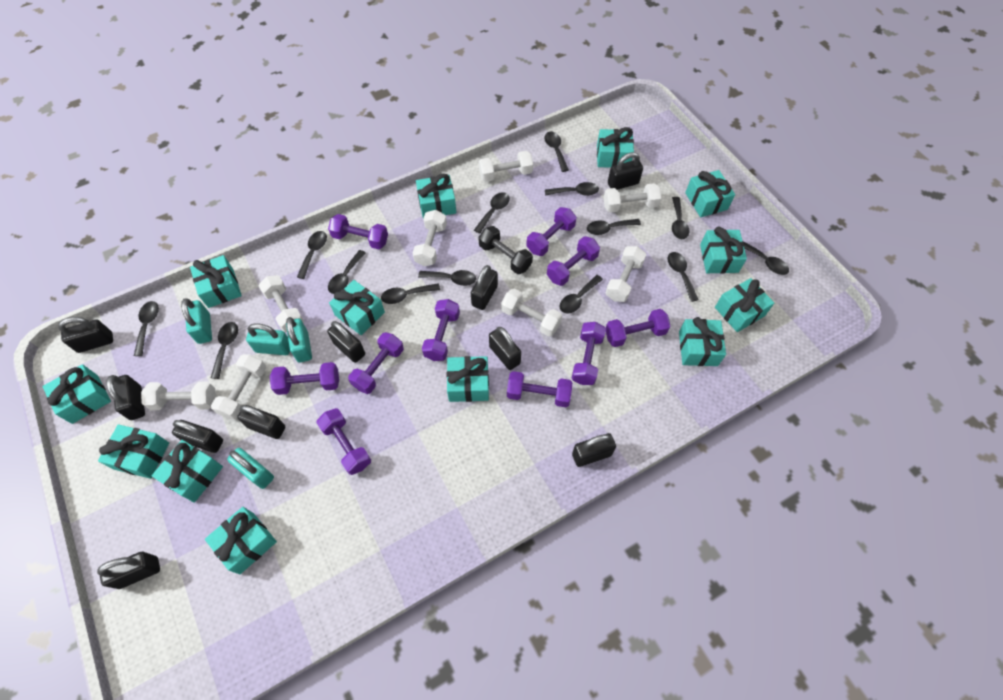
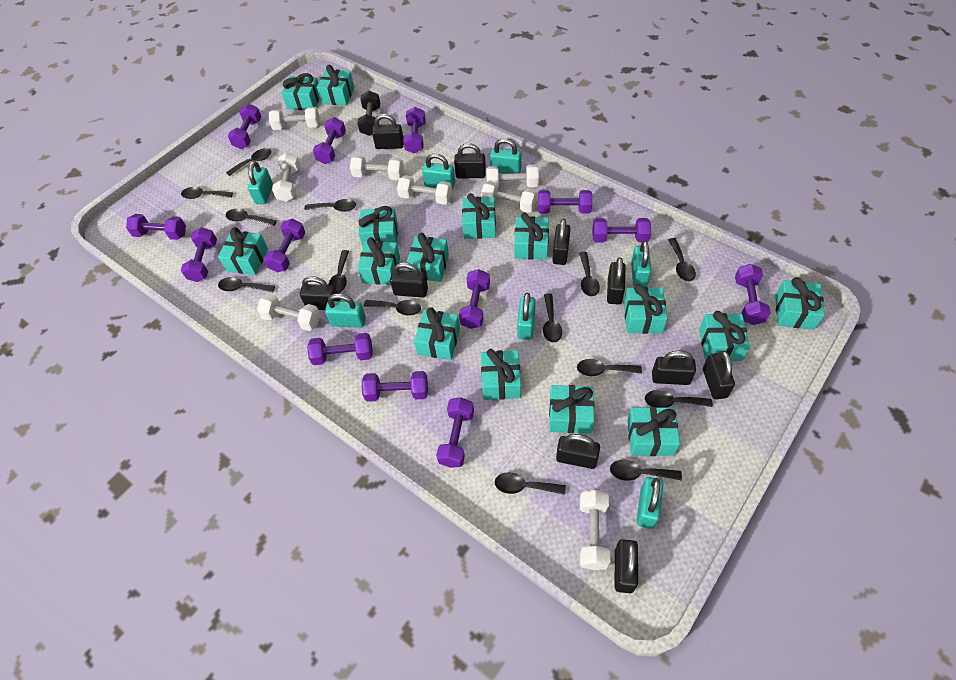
purple dumbbell: [270,362,339,395] [316,408,371,475] [328,214,388,249] [348,332,404,394] [422,299,460,361] [507,371,572,407] [526,207,576,256] [547,236,600,286] [572,322,606,385] [606,309,671,347] = 10 -> [126,214,186,240] [181,227,217,282] [228,104,261,149] [264,219,305,273] [307,333,373,365] [313,117,346,164] [362,371,428,402] [403,107,426,154] [436,397,474,468] [459,269,490,329] [538,190,592,214] [593,218,651,243] [735,264,771,325] = 13
turquoise gift: [42,364,111,424] [98,424,169,479] [152,440,223,503] [190,255,242,308] [205,507,277,574] [329,280,385,335] [416,174,456,218] [447,356,489,402] [597,127,634,168] [679,317,726,366] [685,170,735,217] [700,226,747,274] [715,278,774,332] = 13 -> [218,227,268,275] [281,73,320,110] [317,65,354,106] [357,237,400,285] [358,206,398,247] [407,233,449,282] [414,307,460,360] [462,193,496,239] [481,349,521,400] [514,213,549,260] [549,385,594,434] [624,284,668,334] [627,407,680,456] [699,311,750,361] [775,277,825,330] = 15
turquoise padlock: [181,298,212,344] [227,448,274,489] [246,323,290,355] [286,317,312,363] = 4 -> [248,161,273,204] [325,293,366,328] [422,153,455,189] [490,138,522,174] [517,293,535,340] [631,241,651,287] [636,477,663,529] = 7

